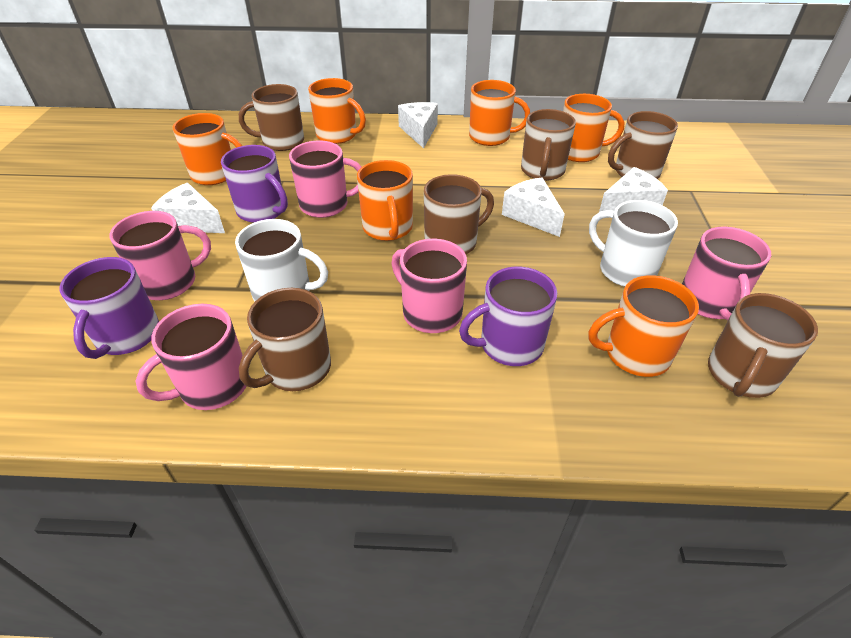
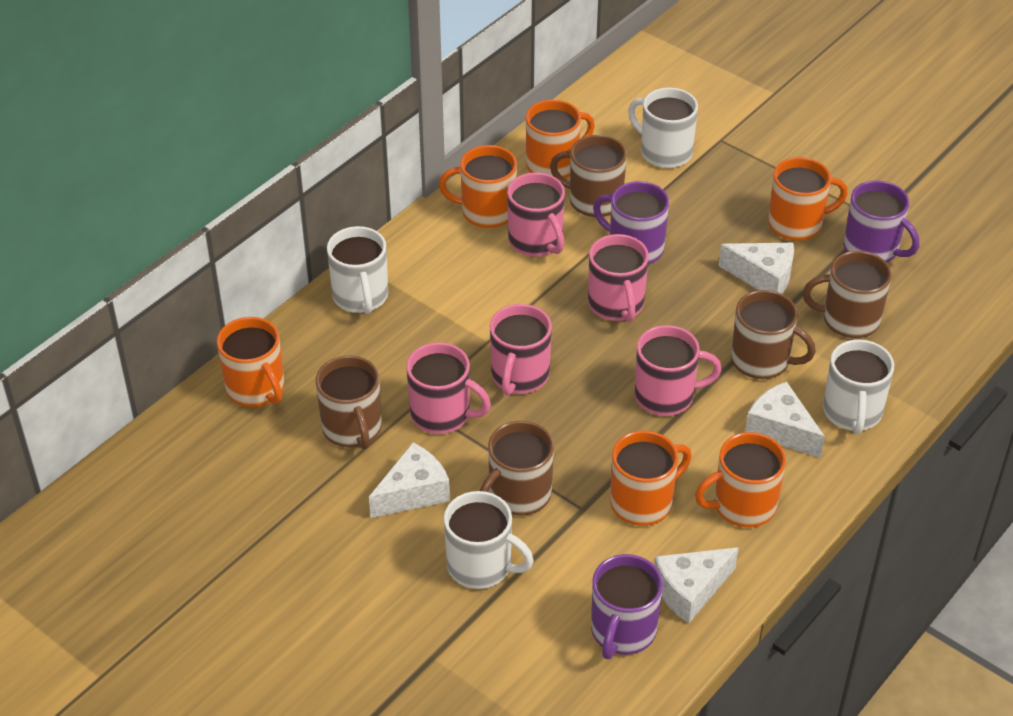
brown mug: [239,84,304,151] [239,288,331,391] [424,174,494,254] [521,109,576,181] [608,111,678,179] [708,293,818,398] = 6 -> [316,356,382,449] [480,421,554,516] [550,135,627,217] [731,290,816,379] [803,251,892,338] = 5
white mug: [235,219,328,301] [589,200,678,287] = 2 -> [327,226,388,314] [444,491,534,589] [628,87,698,168] [823,339,894,434] = 4

